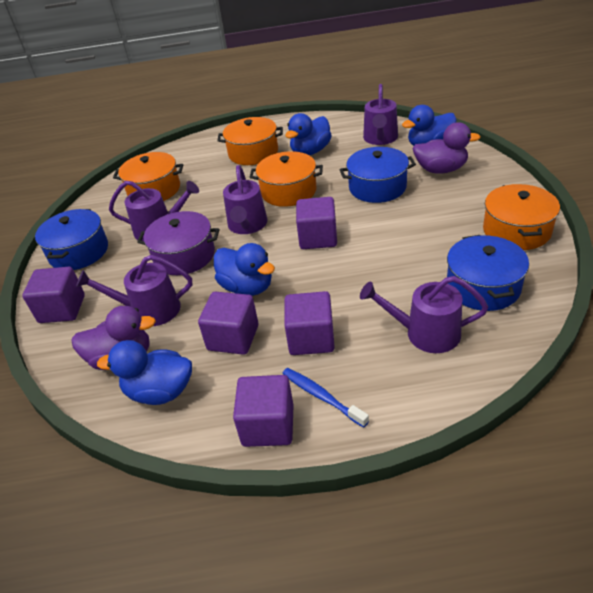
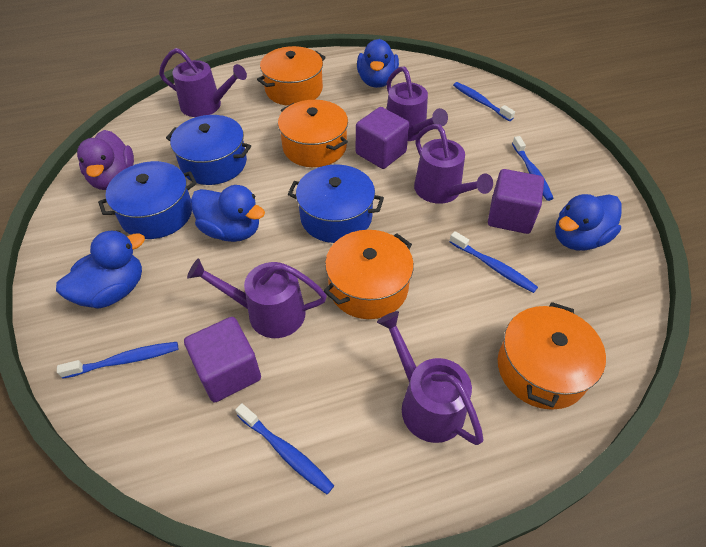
blue toothbrush: [282,368,369,428] = 1 -> [57,342,178,379] [235,403,334,494] [449,231,538,293] [453,82,515,121] [512,136,554,201] = 5
purple cube: [22,267,85,323] [198,292,258,355] [233,375,293,447] [285,291,335,355] [296,197,337,249] = 5 -> [184,317,261,402] [356,107,409,169] [488,169,544,234] = 3
purple duck: [71,306,156,370] [412,122,481,174] = 2 -> [77,130,134,190] = 1
purple pot: [137,211,219,275] = 1 -> none = 0

